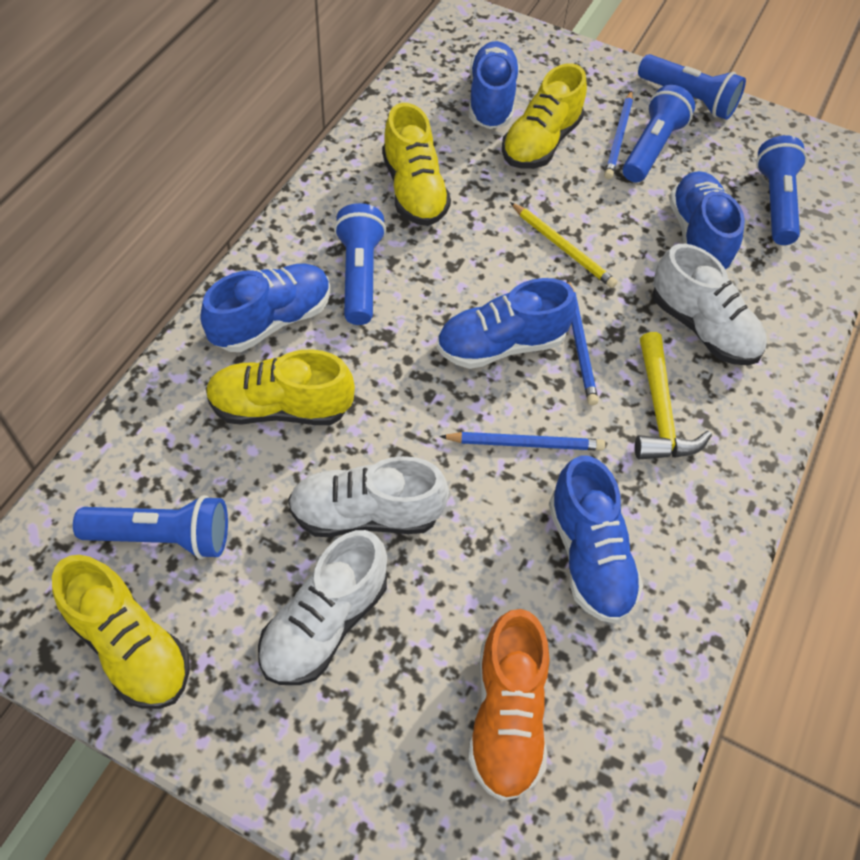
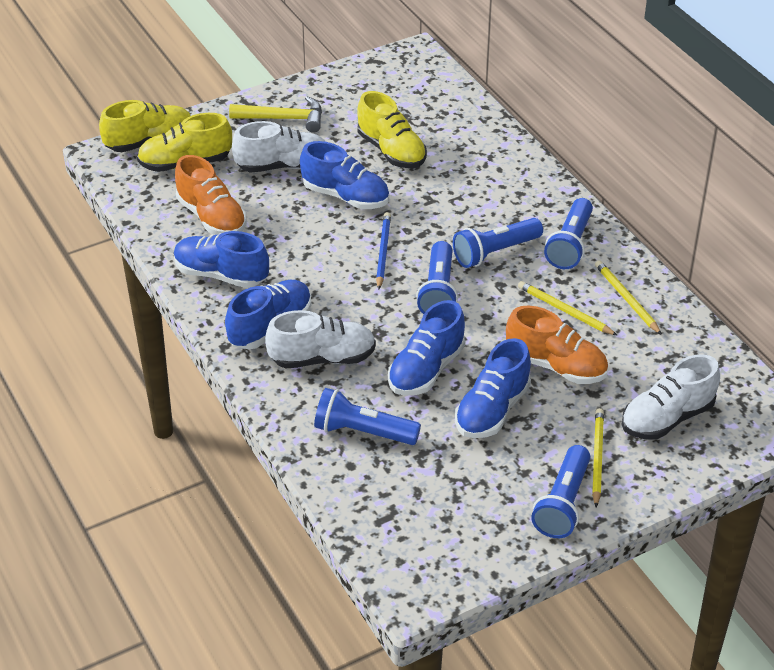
blue pencil: [440,432,605,451] [567,279,598,405] [604,90,633,179] = 3 -> [376,212,391,290] = 1
orange shoe: [468,609,550,801] = 1 -> [175,155,246,235] [506,306,608,384] = 2
yellow pencil: [510,202,618,288] = 1 -> [518,281,618,336] [592,408,604,507] [595,260,662,335] = 3
yellow shoe: [52,555,190,709] [206,349,355,425] [382,103,451,226] [502,63,587,168] = 4 -> [99,100,190,152] [137,113,232,172] [357,91,427,168] = 3

